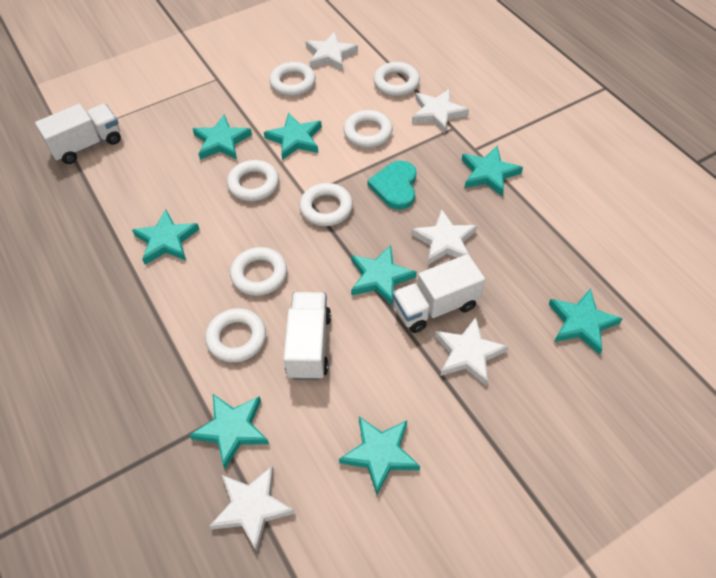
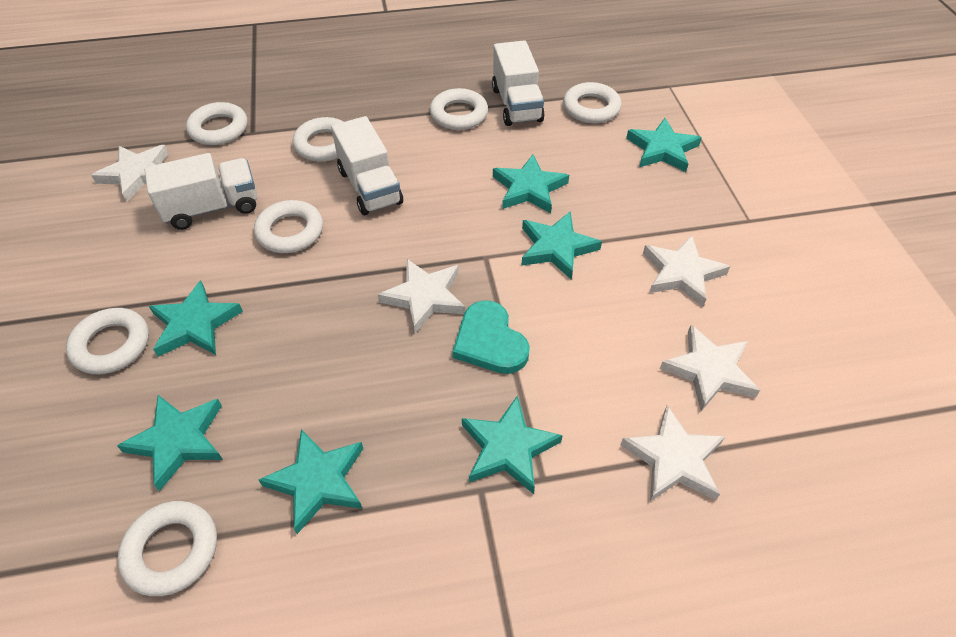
turquoise star: [132,209,200,265] [189,394,269,469] [193,115,252,160] [264,113,322,160] [339,417,420,495] [351,245,417,305] [462,146,523,197] [548,288,623,355] = 8 -> [117,395,223,491] [149,280,243,357] [258,429,363,534] [462,395,563,494] [493,154,569,213] [521,211,602,280] [626,118,702,172] = 7

